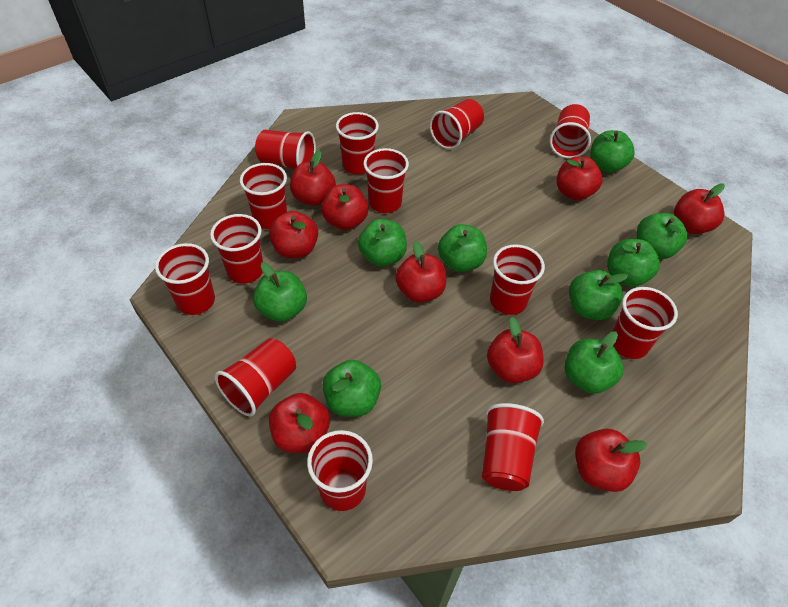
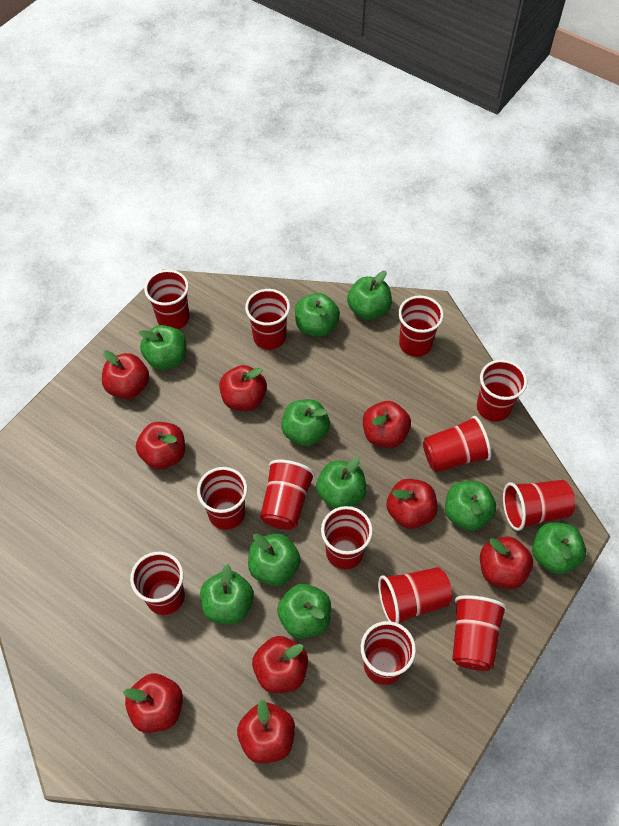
green apple: [253,262,307,322] [323,360,381,417] [358,219,407,267] [438,224,487,272] [565,331,623,394] [569,270,628,320] [590,130,635,173] [607,239,660,287] [637,213,687,259] = 9 -> [139,325,186,370] [200,564,254,624] [248,533,301,586] [277,584,331,638] [281,399,330,446] [295,293,340,337] [316,457,367,509] [347,271,392,320] [445,481,496,531] [532,523,586,574] = 10

